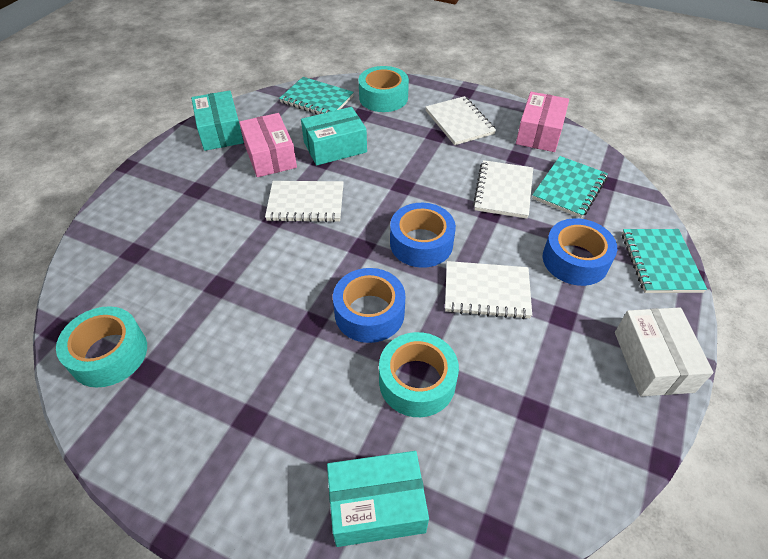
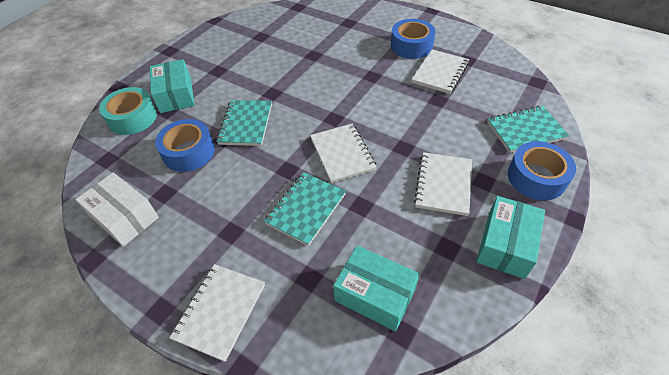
pink box: [239,113,297,177] [516,92,569,152] = 2 -> none = 0
turquoise tape: [56,306,147,388] [359,66,409,112] [379,332,459,417] = 3 -> [99,87,157,135] = 1

